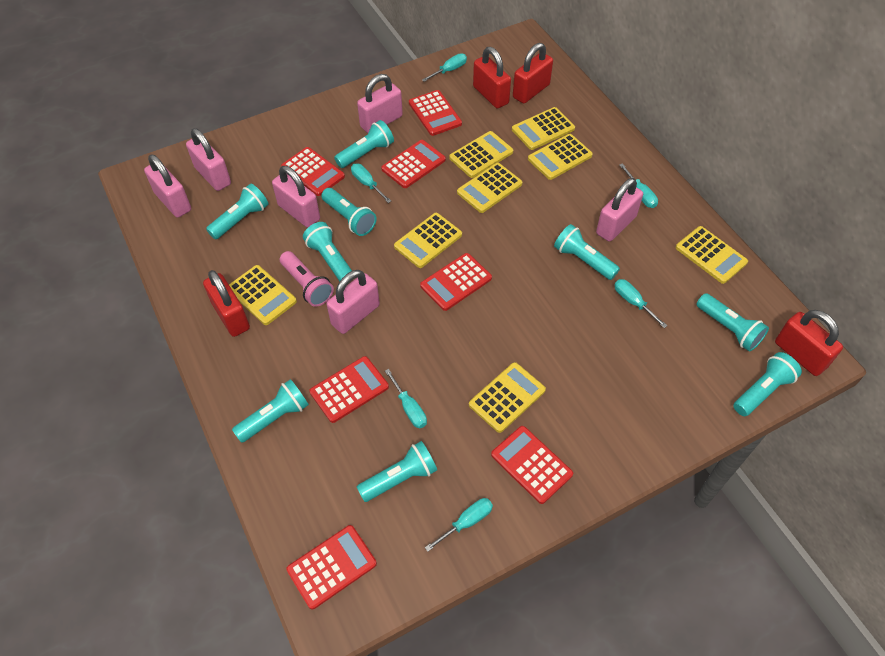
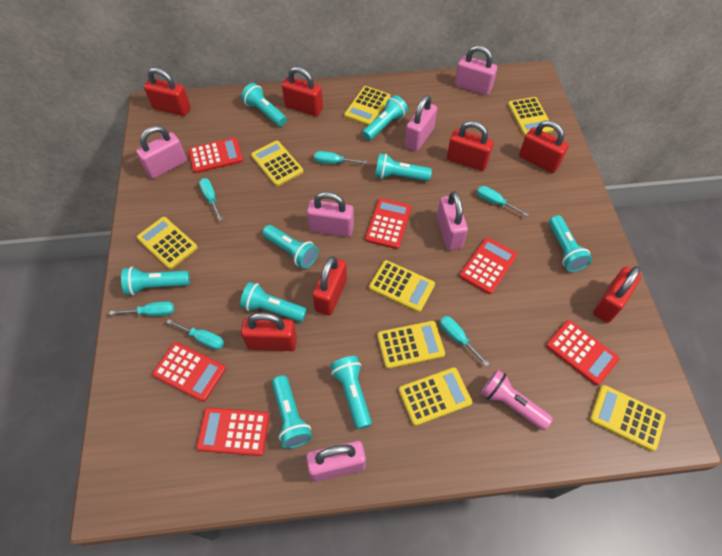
red calculator: [281,147,345,196] [286,525,377,610] [309,356,389,423] [381,140,446,188] [409,90,462,136] [420,253,492,311] [491,426,573,504] = 7 -> [152,342,226,402] [188,137,243,173] [196,407,270,456] [365,198,411,249] [459,237,517,294] [546,320,619,385] = 6
red padlock: [203,270,250,337] [473,47,511,108] [513,43,553,104] [775,310,843,376] = 4 -> [144,67,191,116] [241,312,297,351] [282,67,323,116] [312,256,347,316] [447,121,493,171] [519,120,569,173] [593,266,641,323] = 7

